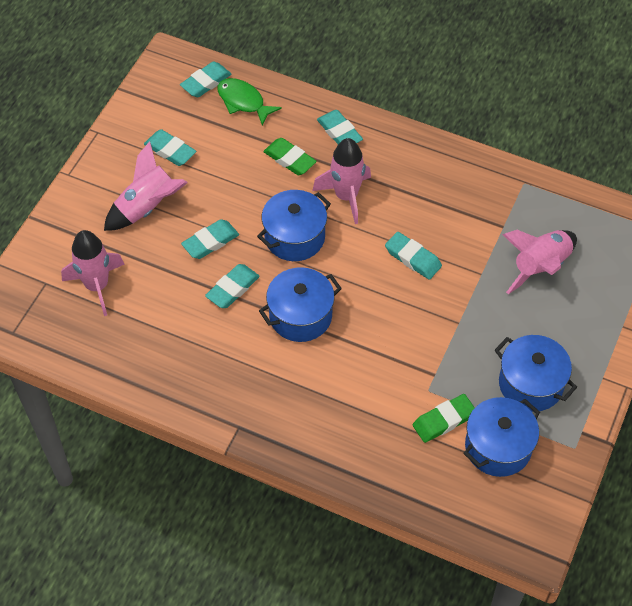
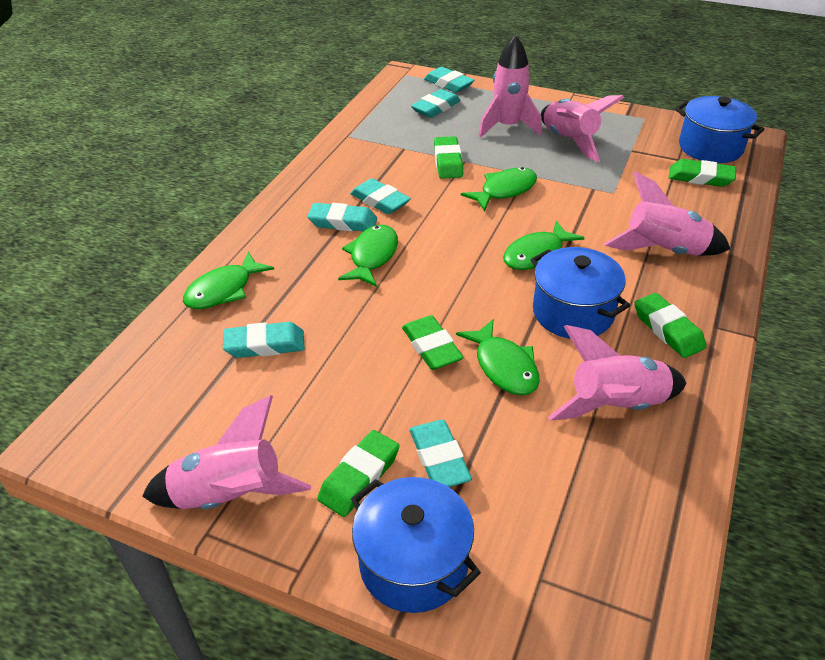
blue pot: [257,190,331,261] [259,267,342,342] [463,397,540,477] [494,335,577,412] = 4 -> [351,477,481,613] [531,247,630,339] [675,96,765,163] = 3
green eraser: [263,138,317,175] [413,394,475,443] = 2 -> [317,430,399,517] [402,315,464,370] [434,136,463,179] [635,293,706,358] [669,159,736,187] = 5
green fish: [217,78,282,126] = 1 -> [183,252,274,309] [338,225,398,287] [456,319,540,395] [461,167,537,211] [503,221,585,270] = 5
pink rocket: [61,230,125,316] [104,141,188,231] [312,138,371,224] [503,230,577,294] = 4 -> [142,395,311,509] [478,35,542,138] [541,95,624,162] [548,325,687,421] [604,171,730,256] = 5

